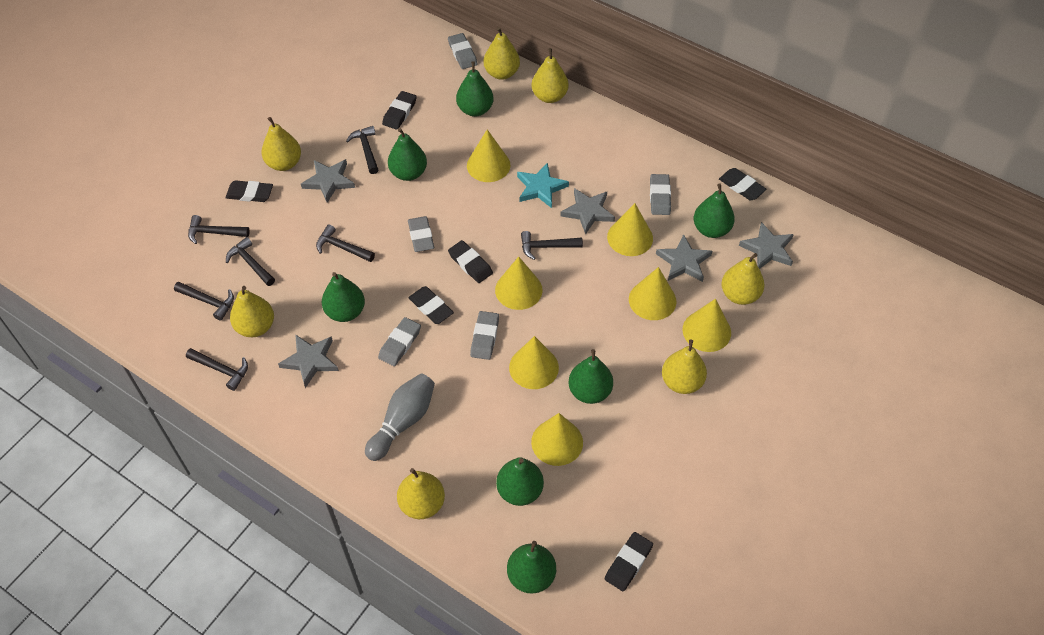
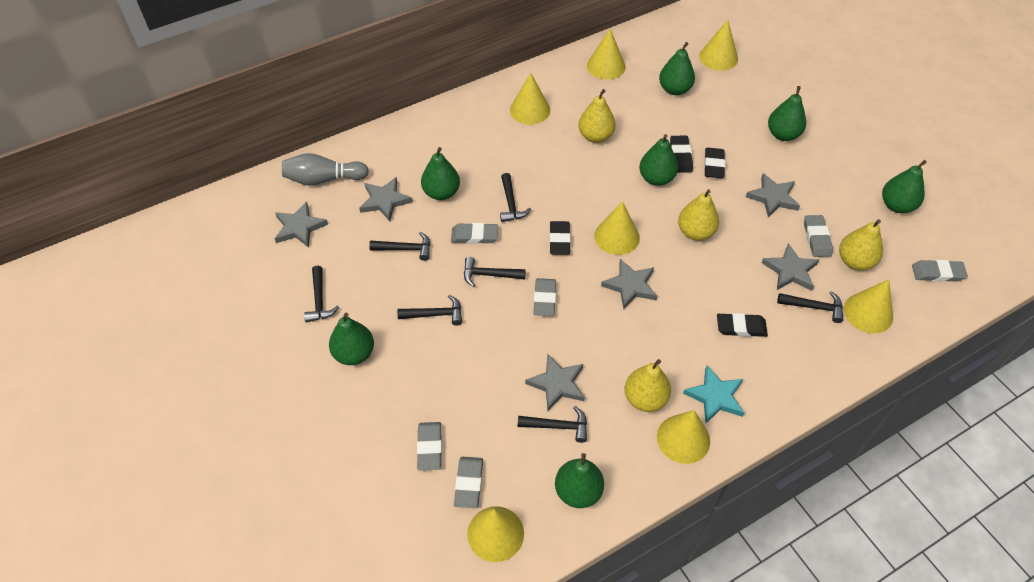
black eraser: [226,180,273,202] [382,91,417,130] [408,286,454,324] [448,240,493,283] [604,532,653,591] [719,168,767,200] = 6 -> [549,221,571,255] [670,136,693,173] [704,148,725,178] [717,313,768,337] = 4
grey eraser: [378,317,421,366] [408,216,434,252] [448,33,477,69] [470,311,499,360] [650,174,671,215] = 5 -> [417,422,442,470] [451,223,498,244] [454,457,483,508] [533,278,556,316] [804,215,833,257] [912,260,968,282] = 6
grey star: [278,335,339,388] [301,159,355,203] [560,188,615,235] [656,234,712,282] [739,222,794,269] = 5 -> [274,202,328,248] [359,177,413,221] [525,353,585,411] [601,259,657,309] [746,173,800,218] [762,243,819,291] = 6
yellow pear: [230,286,274,337] [262,117,301,171] [397,468,445,519] [484,27,520,80] [532,48,569,103] [662,340,707,394] [721,253,765,305] = 7 -> [578,89,616,143] [625,359,671,412] [678,189,719,241] [839,219,883,270] = 4

